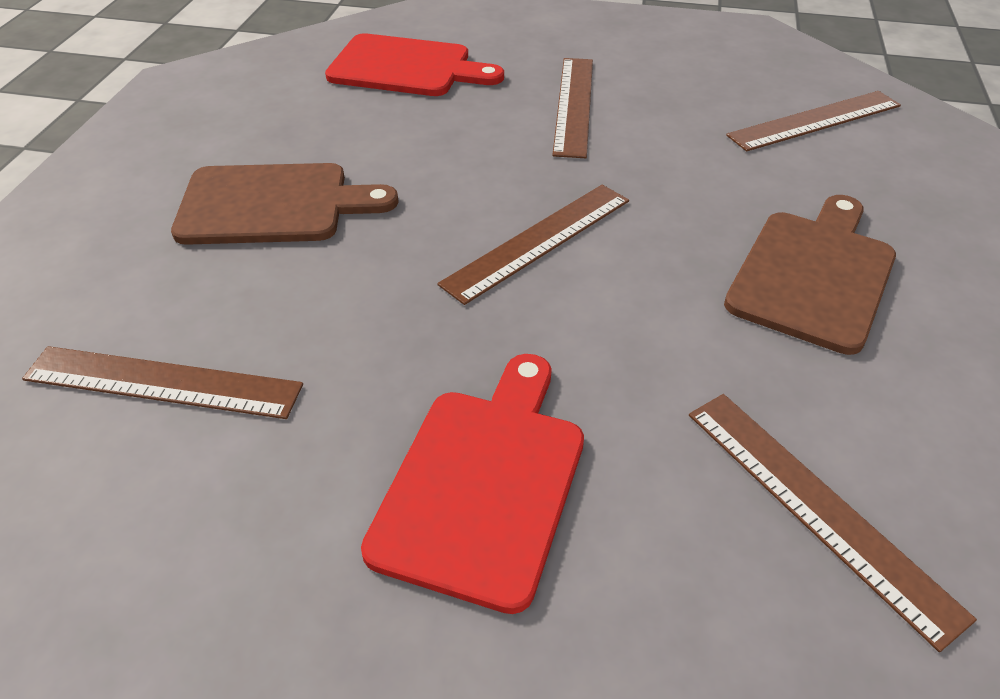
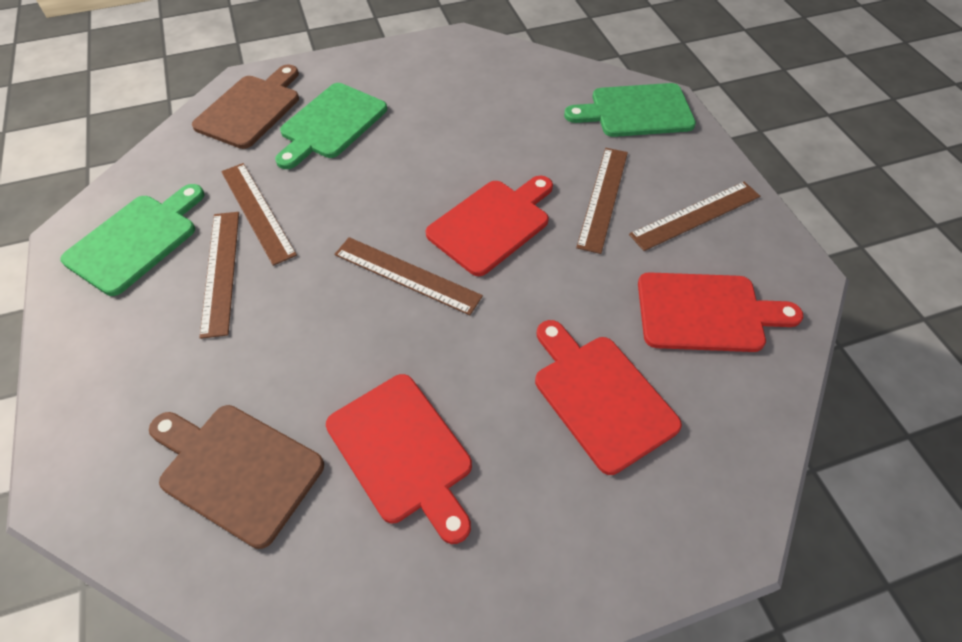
green cutting board: none = 0 -> [60,184,205,296] [275,83,387,169] [564,83,696,137] = 3
red cutting board: [325,33,504,96] [361,354,584,614] = 2 -> [326,374,472,544] [426,175,553,276] [535,320,682,475] [638,272,803,352] = 4

